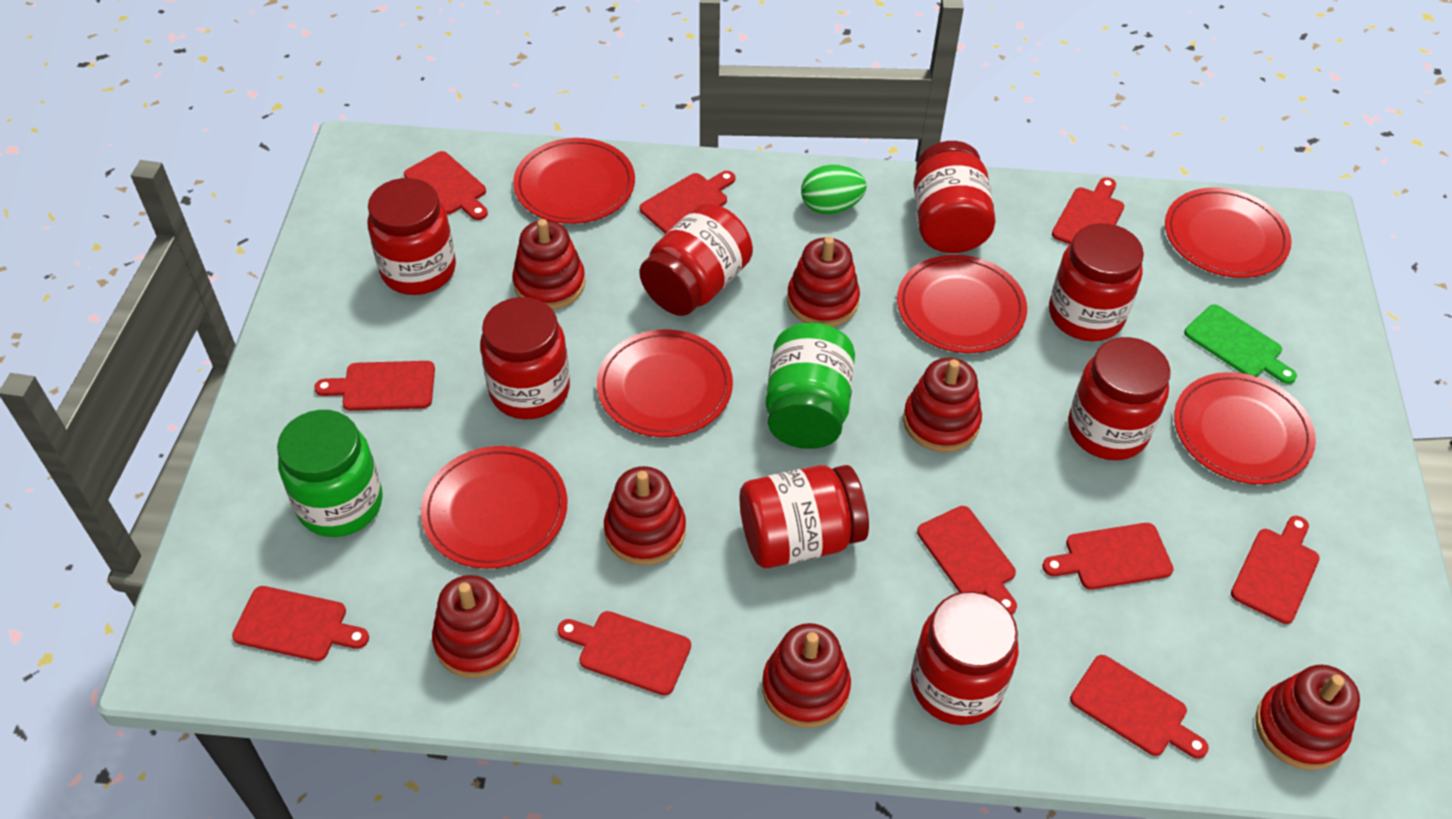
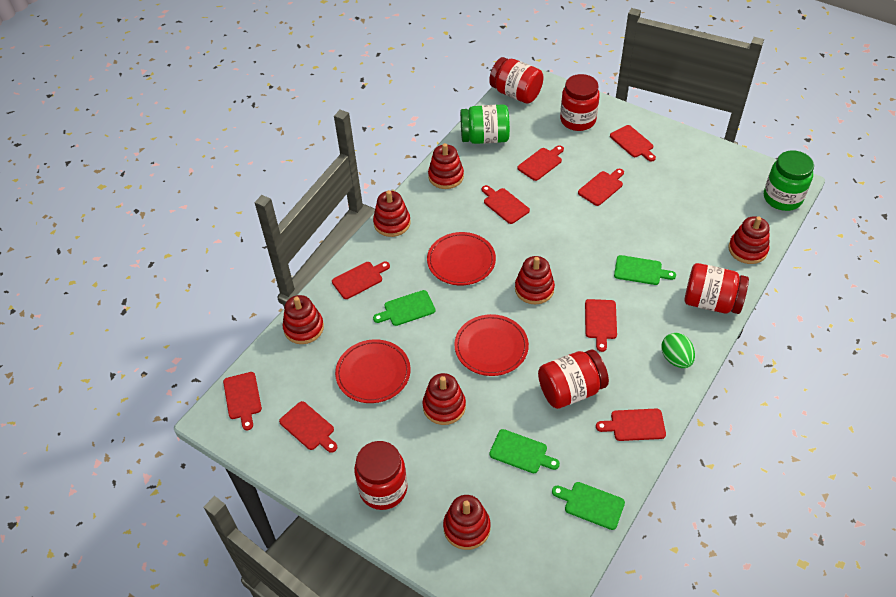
green cutting board: [1184,304,1297,384] = 1 -> [373,290,436,326] [489,429,560,473] [552,482,625,530] [614,255,676,285] = 4
red cutting board: [232,586,369,661] [314,361,435,411] [404,151,488,220] [558,611,691,696] [639,171,735,234] [917,506,1017,614] [1042,523,1174,590] [1052,177,1124,244] [1070,655,1209,759] [1231,516,1320,624] = 10 -> [223,372,262,431] [279,401,337,453] [332,261,390,299] [482,185,530,224] [517,145,564,181] [578,169,624,206] [585,299,617,352] [596,409,666,441] [610,125,656,162] = 9
red jar: [367,178,456,295] [480,297,570,419] [640,203,753,316] [740,465,869,568] [911,591,1018,725] [913,141,996,253] [1049,223,1144,341] [1068,337,1171,460] = 8 -> [354,441,407,510] [489,57,544,104] [538,349,609,409] [560,74,600,131] [685,263,749,314] = 5
red plate: [421,446,567,569] [513,138,635,224] [597,329,733,437] [897,255,1027,353] [1165,187,1292,278] [1174,372,1316,485] = 6 -> [335,339,411,403] [427,232,496,285] [454,314,529,376] = 3

